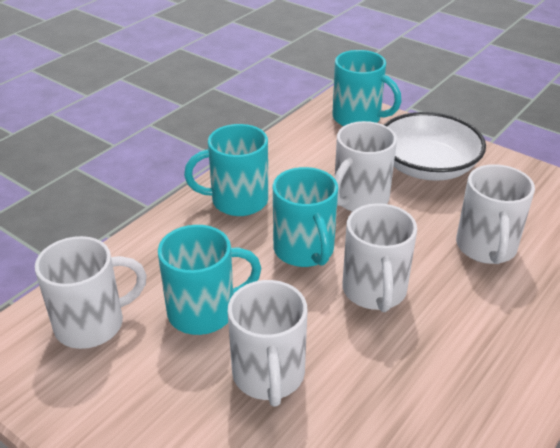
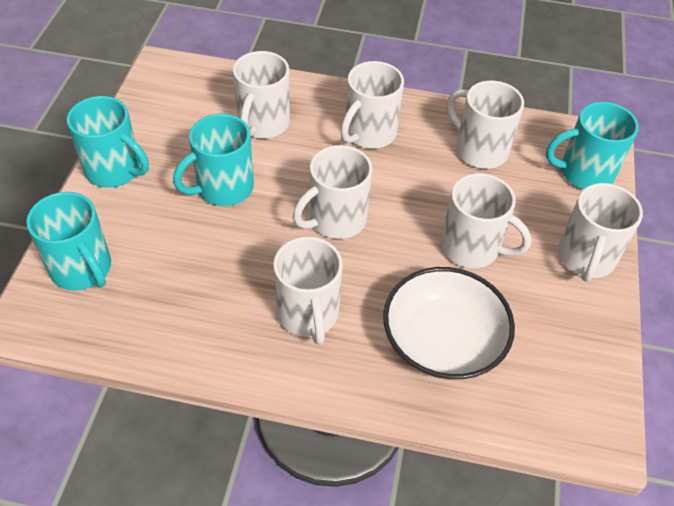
white mug: [35,236,147,349] [228,280,308,407] [334,121,397,212] [343,203,417,312] [456,164,535,264] = 5 -> [233,51,290,138] [273,237,343,345] [293,145,372,239] [341,61,404,149] [441,173,531,268] [447,81,524,169] [558,183,643,281] = 7

